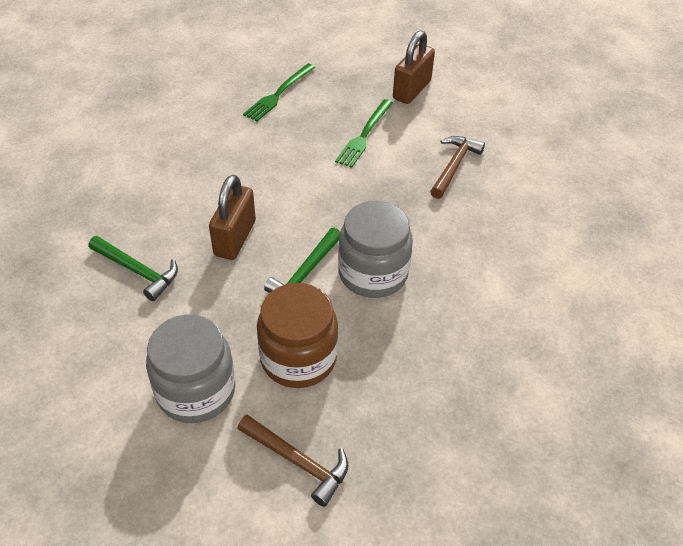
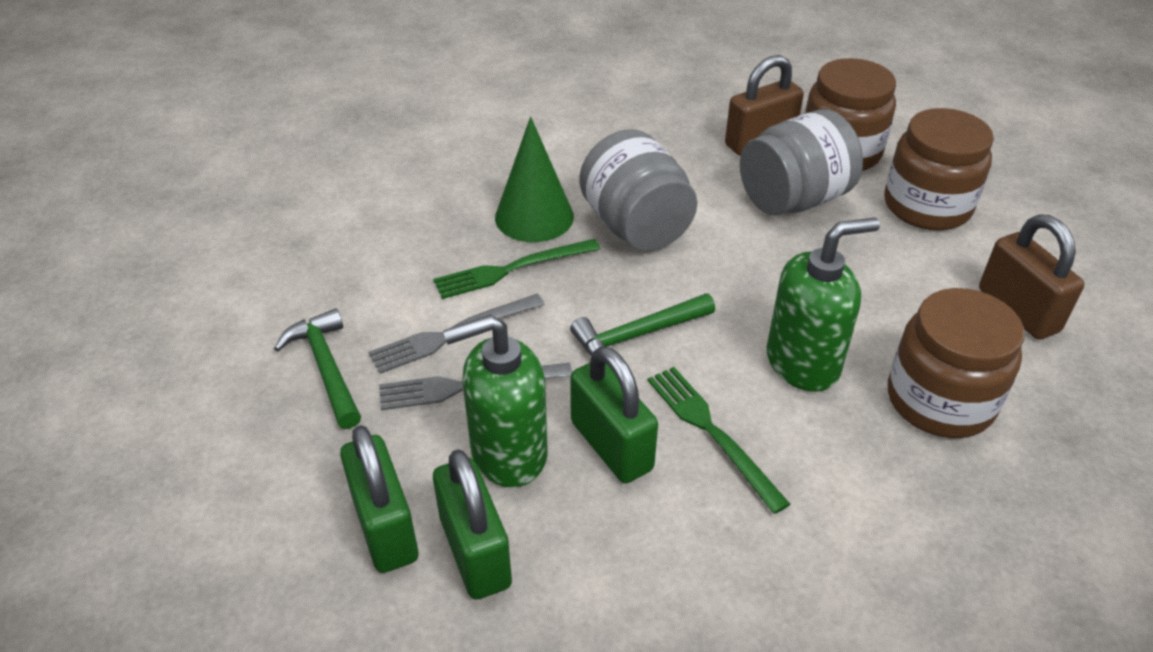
brown hammer: [237,415,348,507] [430,136,485,199] = 2 -> none = 0
brown jar: [257,283,338,388] = 1 -> [805,58,896,171] [884,108,994,230] [888,288,1024,438] = 3
green cone: none = 0 -> [495,117,574,242] = 1
green padlock: none = 0 -> [340,425,418,573] [433,449,512,600] [570,346,658,483] = 3
green soap dispenser: none = 0 -> [443,315,548,488] [767,218,880,392] = 2
grey fork: none = 0 -> [368,294,545,374] [379,363,572,411] = 2

